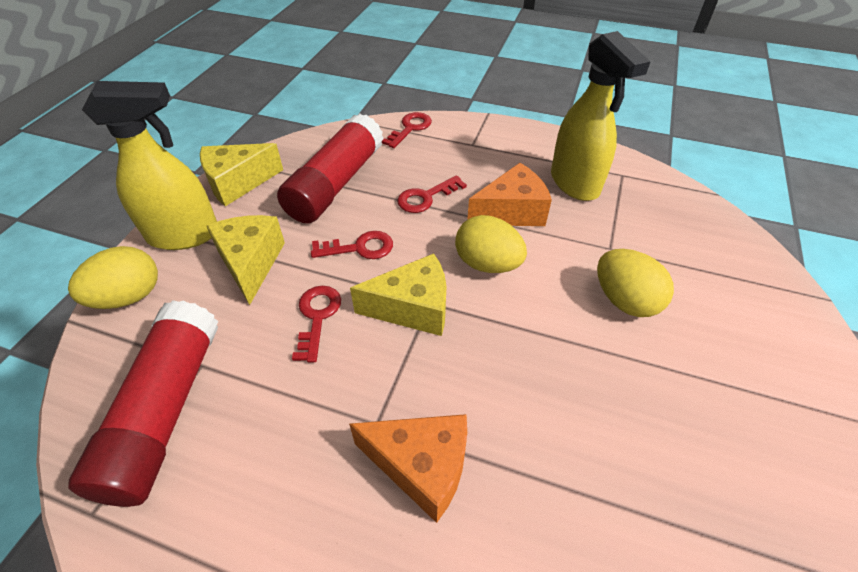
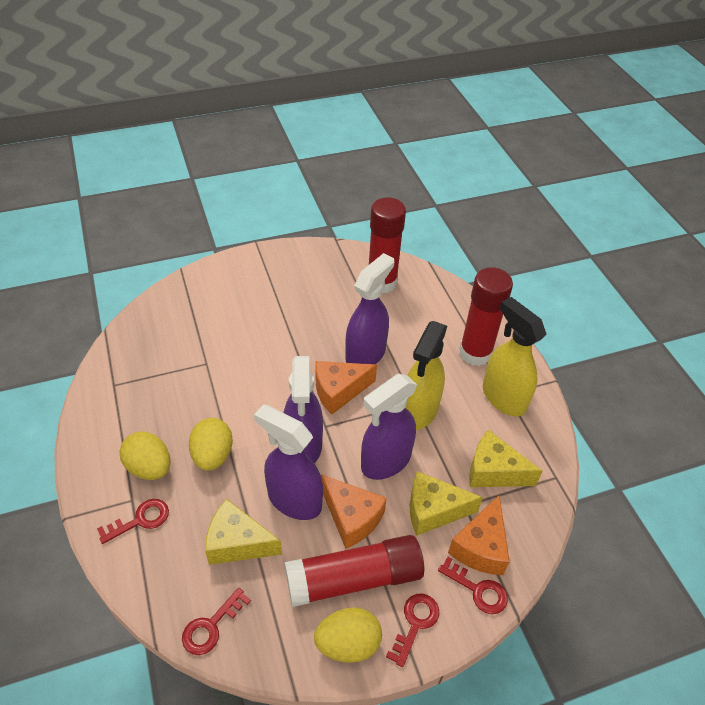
orange cheese: [349,414,467,523] [467,163,552,226] = 2 -> [315,361,377,414] [321,474,387,549] [448,495,510,575] = 3
purple spray bottle: none = 0 -> [254,404,323,520] [284,356,323,463] [345,253,394,364] [361,374,417,480] = 4
red glue stick: [68,300,218,507] [277,113,384,223] = 2 -> [285,535,424,607] [369,197,406,293] [459,267,513,366] = 3

